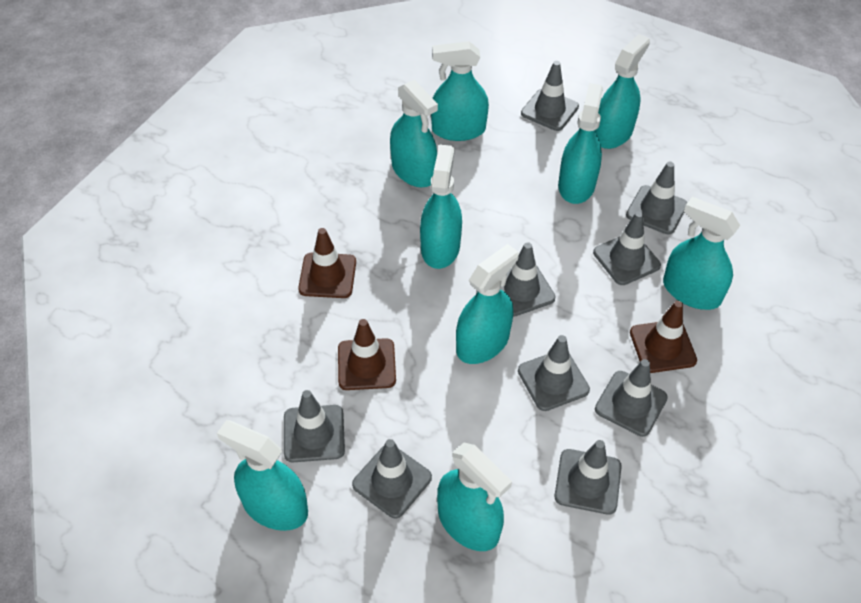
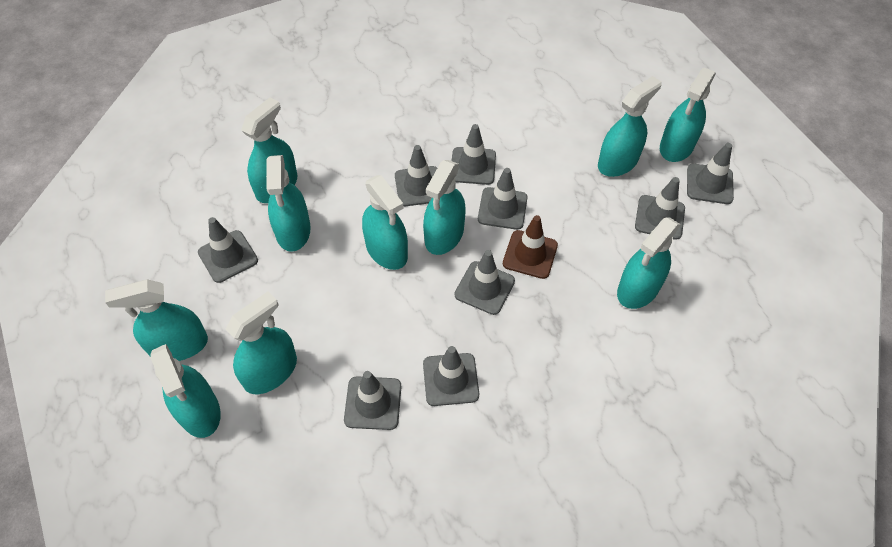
brown traffic cone: [298,228,356,298] [338,319,396,390] [630,301,697,373] = 3 -> [503,215,558,279] = 1
turquoise spray bottle: [217,420,308,531] [390,80,438,187] [420,144,462,269] [431,41,489,141] [437,443,512,551] [456,244,519,364] [558,83,603,204] [595,34,650,149] [663,197,740,310] = 9 -> [105,279,208,361] [150,344,221,438] [226,292,297,394] [241,97,298,203] [266,155,311,252] [362,175,408,270] [423,160,466,255] [598,76,662,177] [617,217,681,309] [660,68,716,162] = 10

